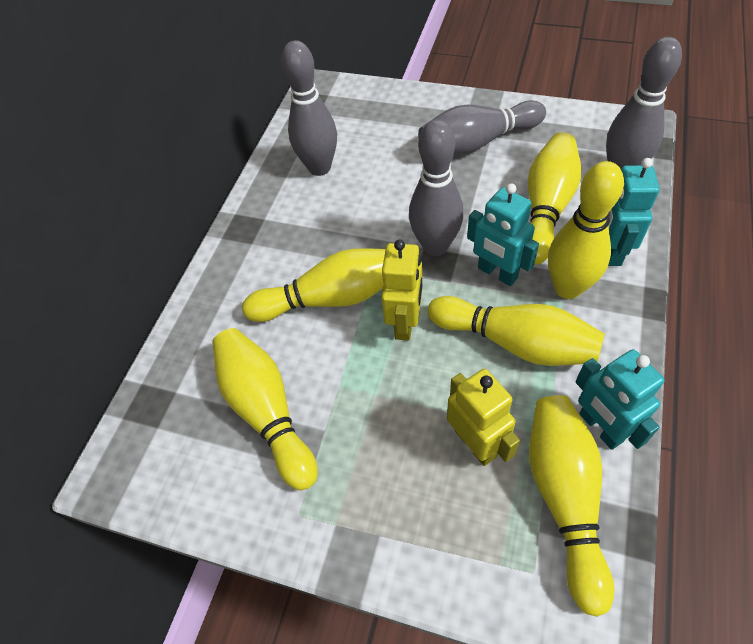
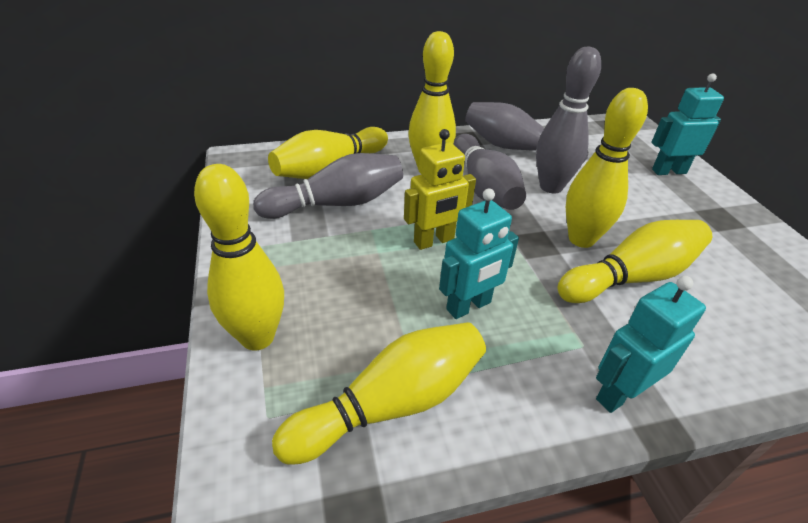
yellow robot: [381,240,423,341] [447,369,520,466] = 2 -> [404,129,476,250] = 1

